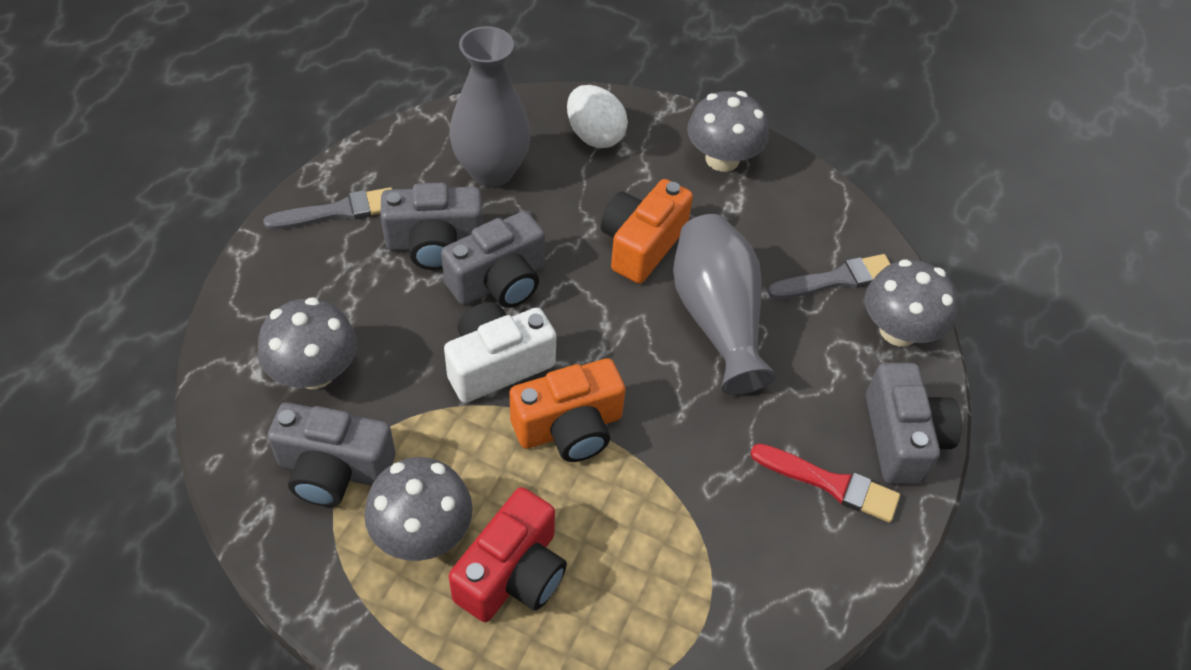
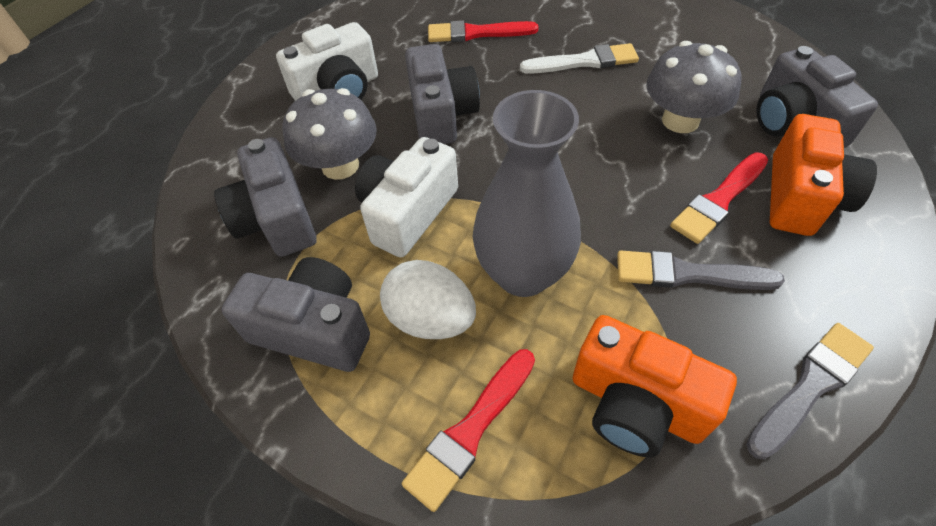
grey mushroom: [258,297,357,389] [364,457,473,561] [687,91,769,172] [865,259,958,347] = 4 -> [282,88,377,180] [646,41,741,133] = 2
grey vase: [450,26,531,187] [673,214,776,395] = 2 -> [473,90,581,297] = 1
red brush: [750,443,900,522] = 1 -> [401,349,535,512] [428,20,539,42] [670,153,768,244] = 3
red camera: [449,487,567,622] = 1 -> none = 0
white brush: none = 0 -> [520,43,639,74] = 1
white camera: [444,302,556,403] = 1 -> [276,22,378,101] [355,137,458,257] = 2

